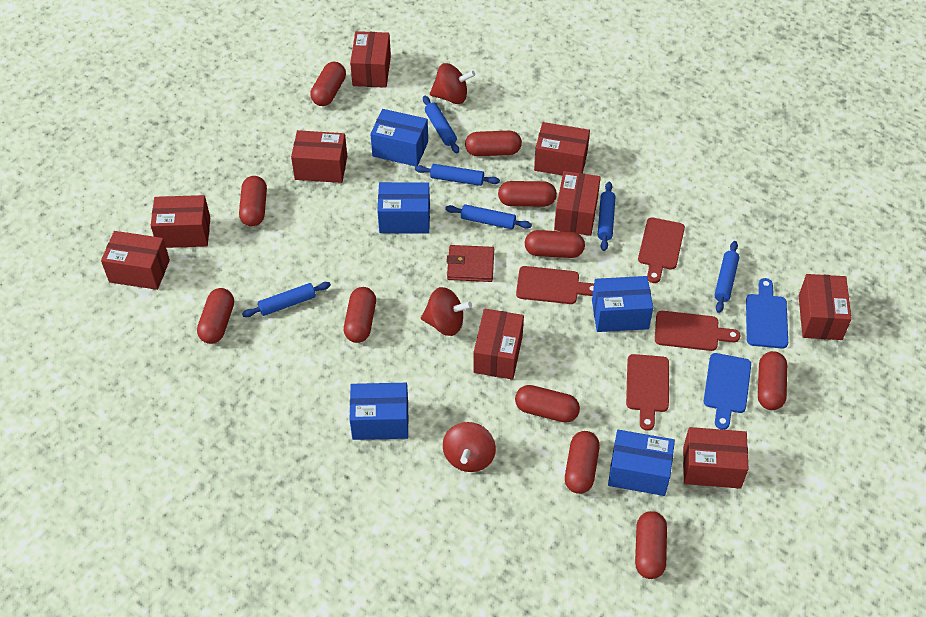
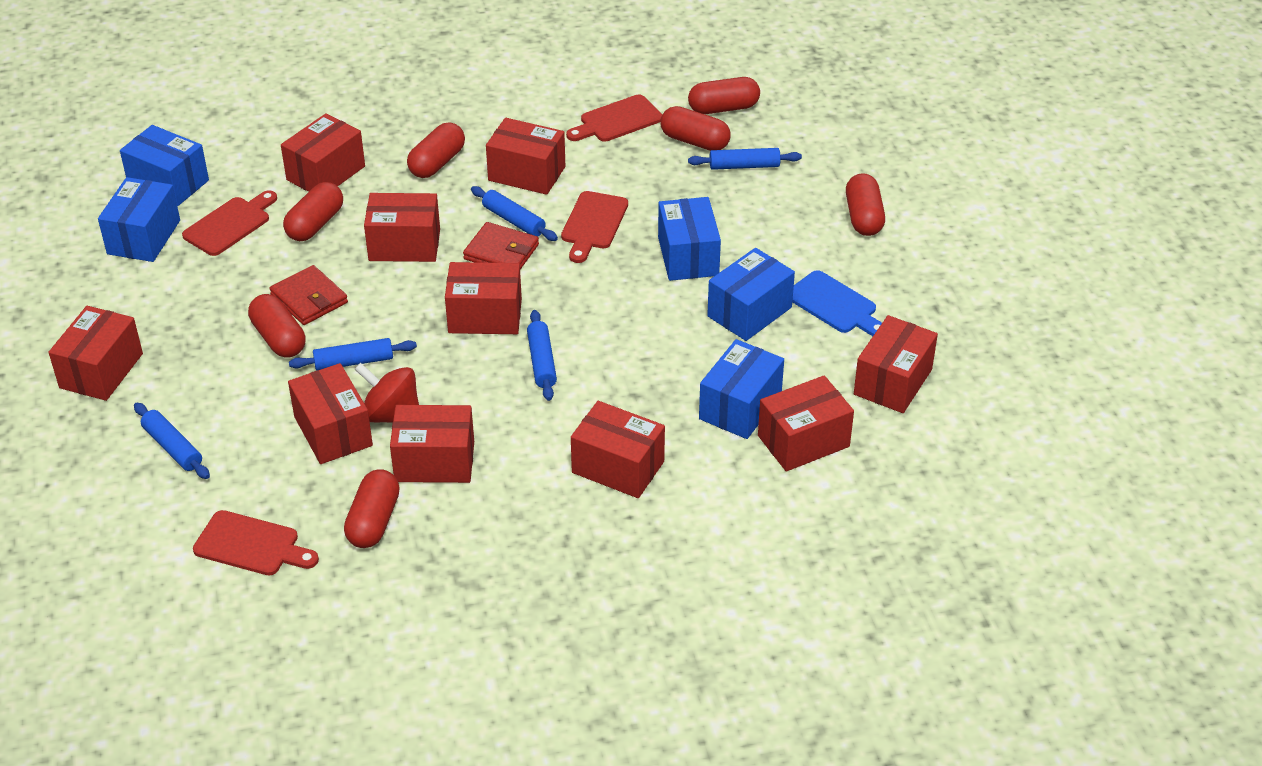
blue cutting board: [704,353,751,430] [746,278,788,348] = 2 -> [792,270,882,336] = 1
blue rolling pin: [242,282,331,317] [415,164,500,186] [423,96,459,153] [445,204,532,229] [598,182,615,251] [714,241,739,313] = 6 -> [134,403,210,479] [289,338,417,370] [471,186,558,241] [527,310,557,401] [688,148,802,170] = 5
red box: [101,231,170,290] [151,195,210,248] [291,130,347,183] [350,31,391,88] [473,309,524,380] [534,122,590,175] [554,171,601,236] [683,427,748,489] [799,274,852,340] = 9 -> [48,306,143,401] [281,113,365,192] [288,363,373,464] [364,193,440,262] [390,405,474,483] [445,262,522,334] [486,118,565,195] [571,401,665,498] [758,375,854,471] [854,315,938,413] = 10
red capsule: [197,288,234,344] [239,176,267,227] [310,62,346,106] [344,287,376,343] [465,131,522,156] [498,181,557,207] [515,385,580,423] [525,230,585,258] [565,431,600,494] [635,511,667,579] [758,351,787,410] = 11 -> [248,294,306,358] [283,182,343,241] [344,469,400,548] [407,122,465,178] [660,106,731,151] [688,77,760,114] [846,173,885,236] = 7
red spinning top: [421,287,472,336] [430,63,475,104] [443,422,496,472] = 3 -> [354,363,419,423] = 1
red wallet: [447,245,494,282] = 1 -> [269,265,348,325] [463,222,539,270] = 2

